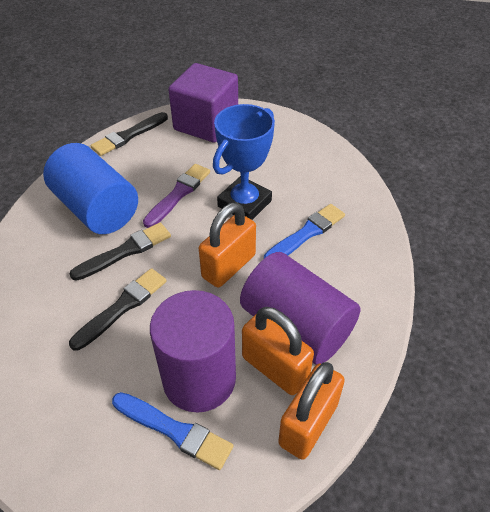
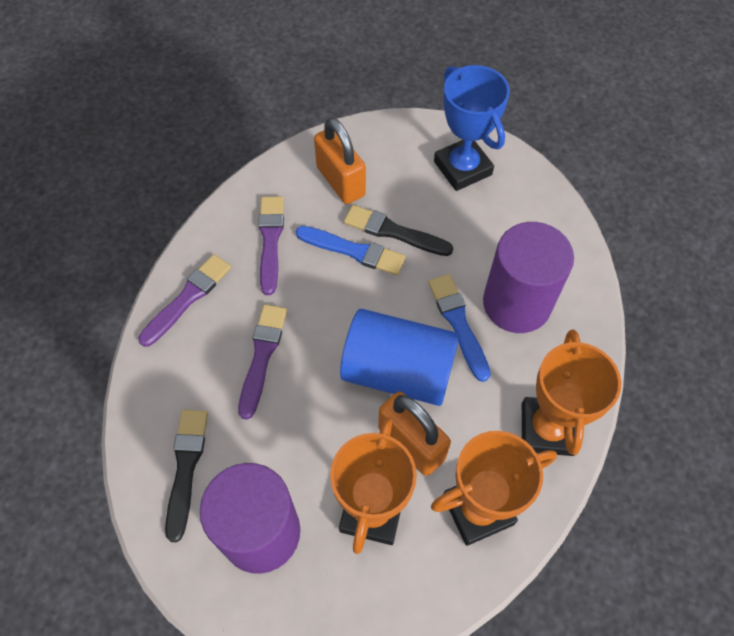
black brush: [69,268,167,351] [70,222,171,281] [90,112,168,156] = 3 -> [165,410,208,542] [344,205,453,256] = 2
orange padlock: [199,202,256,288] [242,307,314,395] [278,362,345,460] = 3 -> [314,118,366,204] [378,391,451,476] = 2
orange trophy: none = 0 -> [330,417,417,554] [431,431,557,546] [522,329,621,456] = 3
purple brush: [143,164,210,228] = 1 -> [138,254,231,347] [238,304,287,420] [258,196,284,295] = 3
purple cube: [168,63,238,143] = 1 -> none = 0

